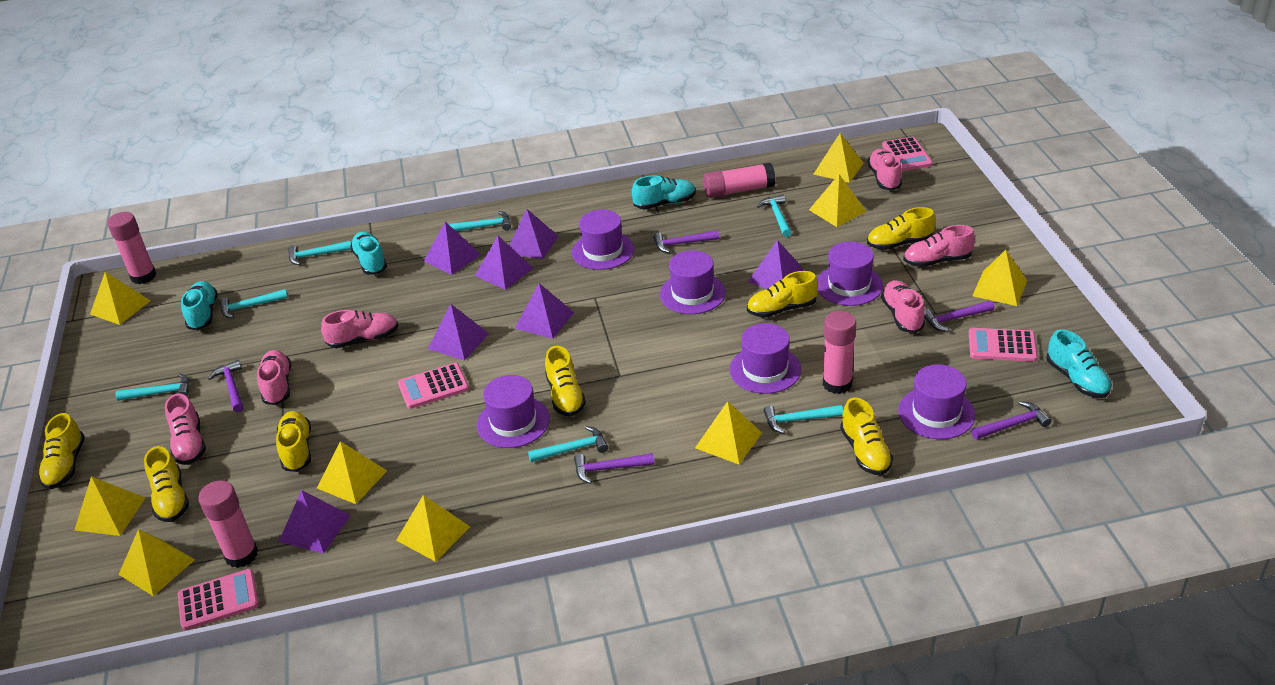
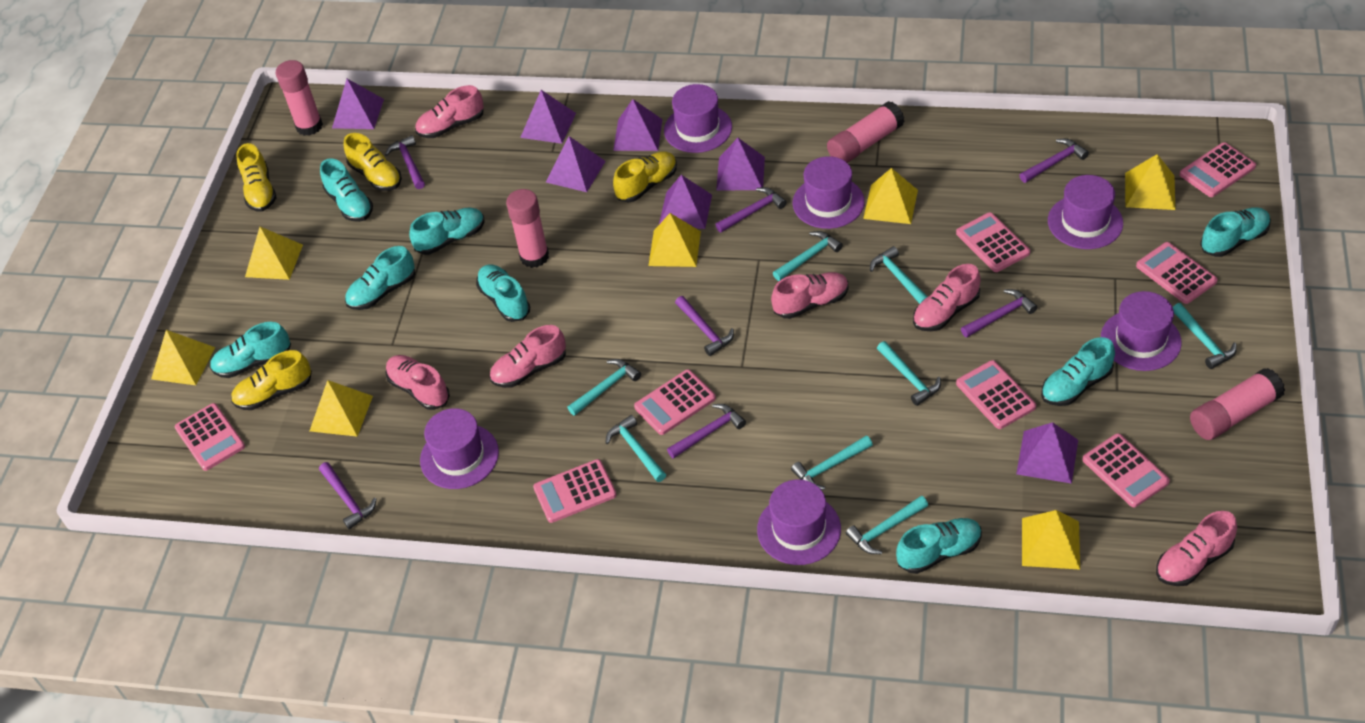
pink calculator: [178,569,259,631] [398,363,469,409] [882,137,933,171] [969,328,1038,362] = 4 -> [175,403,245,471] [533,459,616,523] [634,369,716,435] [956,212,1030,272] [956,360,1036,429] [1082,433,1170,507] [1136,242,1218,304] [1180,142,1256,197] = 8
purple hammer: [208,360,244,412] [574,453,654,484] [653,230,719,253] [924,300,994,332] [971,401,1052,440] = 5 -> [319,462,376,529] [385,135,425,189] [667,404,746,459] [675,296,734,356] [715,187,787,233] [961,289,1037,337] [1019,139,1089,183] = 7
turquoise hammer: [115,373,190,401] [219,289,288,318] [288,241,351,265] [449,211,511,231] [528,426,608,462] [757,195,792,237] [763,405,843,434] = 7 -> [568,359,641,416] [605,415,666,482] [773,231,843,281] [791,435,873,490] [846,496,928,554] [870,246,928,304] [877,341,941,406] [1173,303,1237,369] = 8
turquoise shoe: [181,281,218,330] [350,232,387,275] [632,175,696,209] [1046,329,1112,398] = 4 -> [210,322,291,378] [320,158,373,222] [345,246,415,310] [409,207,484,255] [476,264,530,322] [896,518,982,574] [1041,337,1115,406] [1200,207,1271,257] = 8
yellow pyramid: [75,476,145,536] [90,272,151,325] [119,529,195,596] [317,441,387,504] [396,495,470,562] [695,401,762,465] [809,174,867,227] [813,133,864,183] [972,250,1028,306] = 9 -> [151,330,215,385] [245,227,303,280] [310,380,373,437] [648,213,701,267] [863,168,918,224] [1022,510,1080,570] [1125,154,1175,210] = 7
yellow shoe: [38,413,85,489] [144,446,189,522] [276,411,311,472] [545,346,586,416] [747,271,818,317] [840,397,893,475] [867,207,936,250] = 7 -> [231,350,312,410] [236,143,276,212] [344,133,402,191] [613,151,677,202] = 4

